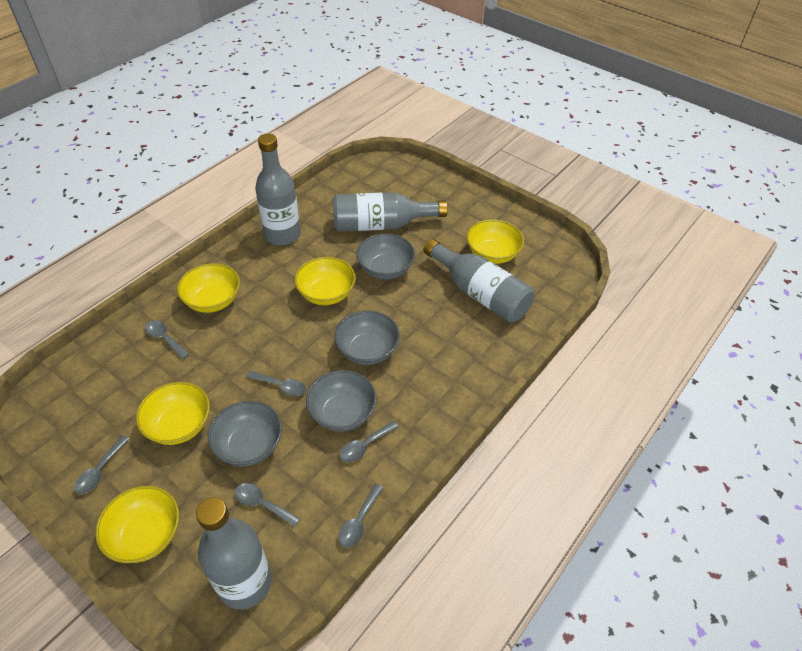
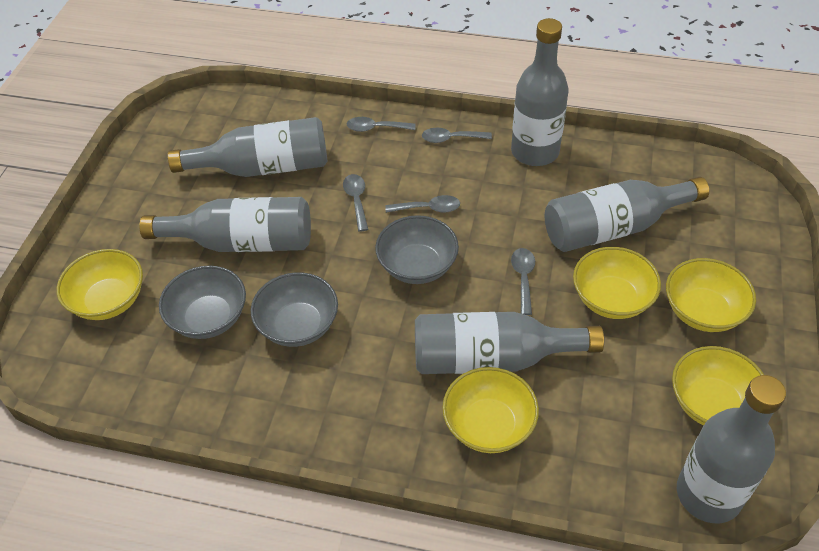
grey bottle: [196,497,272,610] [255,133,301,245] [333,192,448,232] [423,239,534,322] = 4 -> [139,197,311,252] [168,117,327,177] [415,312,604,374] [511,18,569,166] [545,177,709,252] [677,375,786,523] = 6
grey bowl: [208,401,282,466] [306,370,377,432] [334,311,400,365] [356,234,415,280] = 4 -> [159,266,246,339] [251,272,338,347] [375,215,459,284] = 3
grey spoon: [74,436,129,495] [145,320,189,359] [235,483,300,527] [246,371,306,396] [338,484,383,548] [340,421,399,462] = 6 -> [343,174,368,232] [347,117,416,132] [385,195,460,213] [422,128,492,143] [511,248,535,315] = 5

